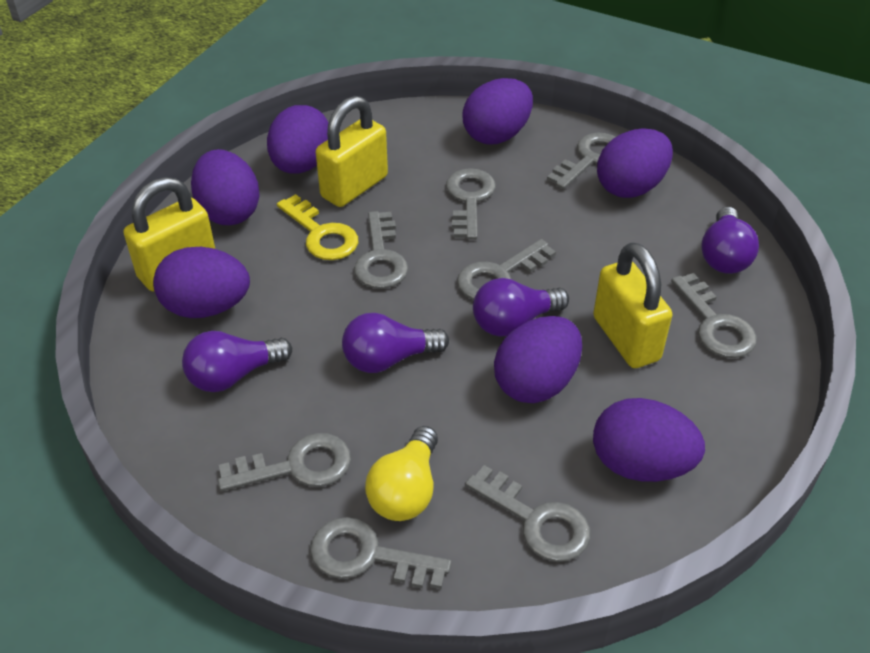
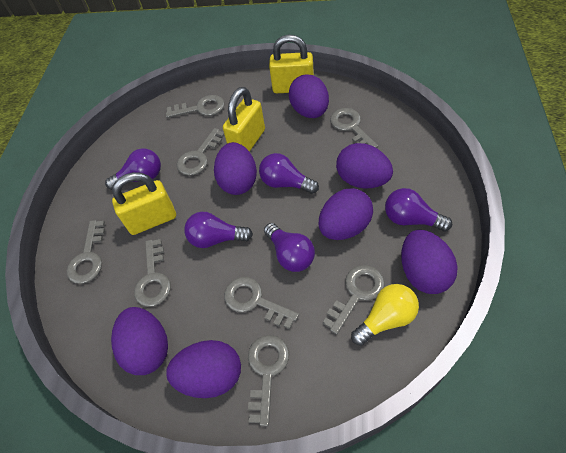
purple light bulb: [182,331,292,392] [342,313,449,373] [473,278,569,337] [701,207,759,274] = 4 -> [105,148,161,190] [184,212,253,248] [259,153,319,194] [264,223,315,272] [385,188,452,231] = 5
yellow key: [277,194,358,260] = 1 -> none = 0

